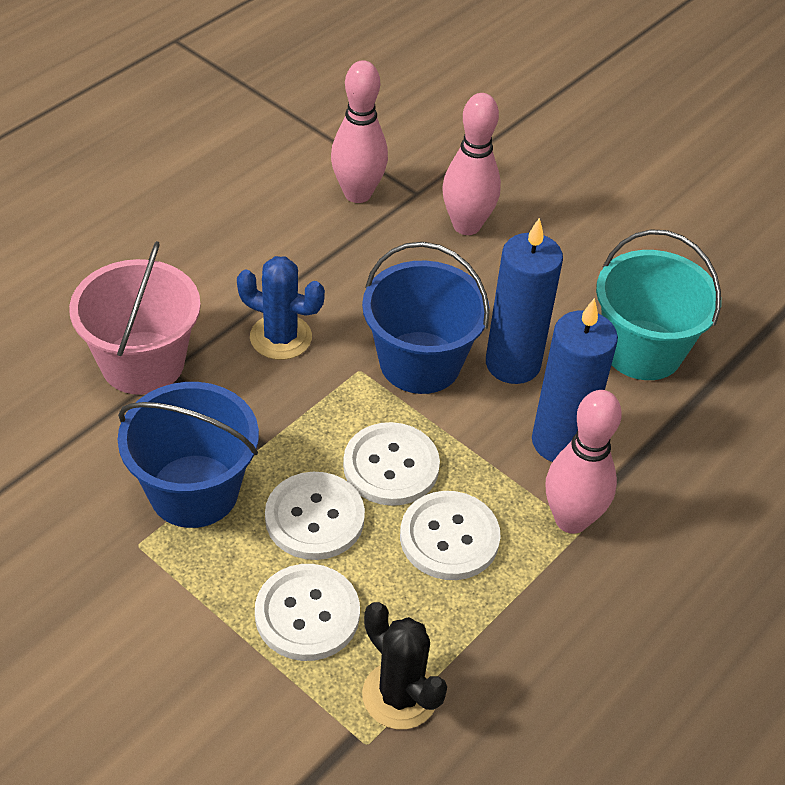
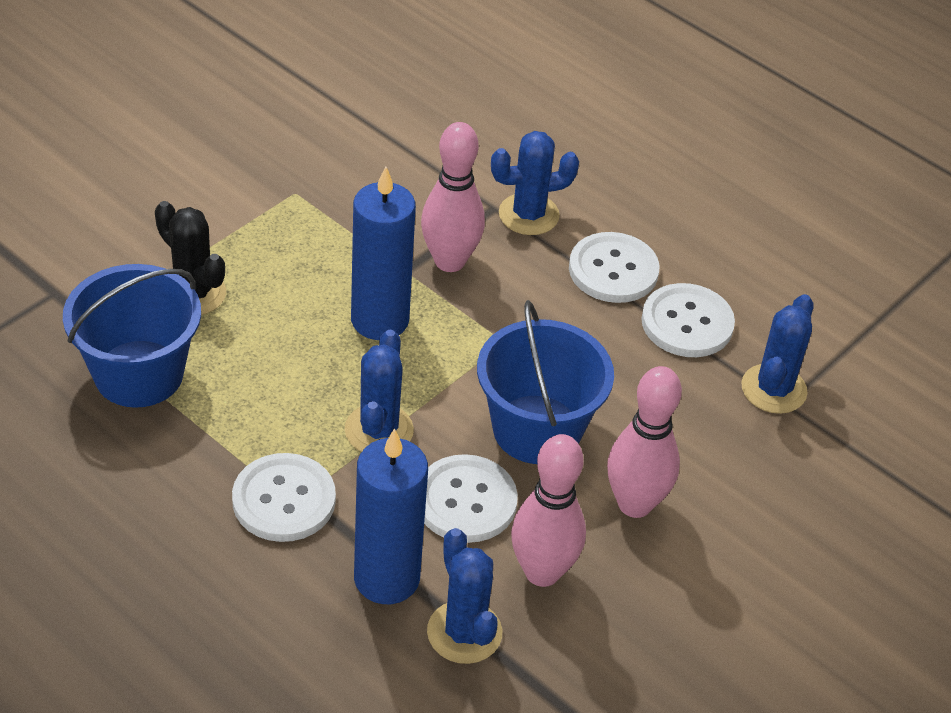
blue cactus: [237,256,325,360] = 1 -> [345,330,414,452] [427,528,502,664] [491,131,579,235] [741,294,814,414] = 4
pink bucket: [69,241,201,395] = 1 -> none = 0
turquoise bucket: [596,229,721,380] = 1 -> none = 0

